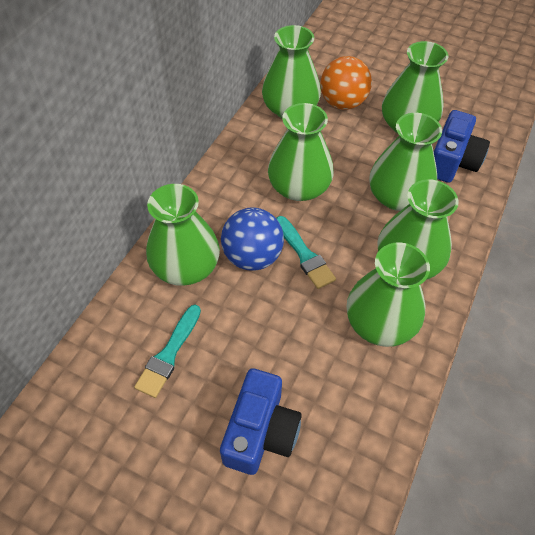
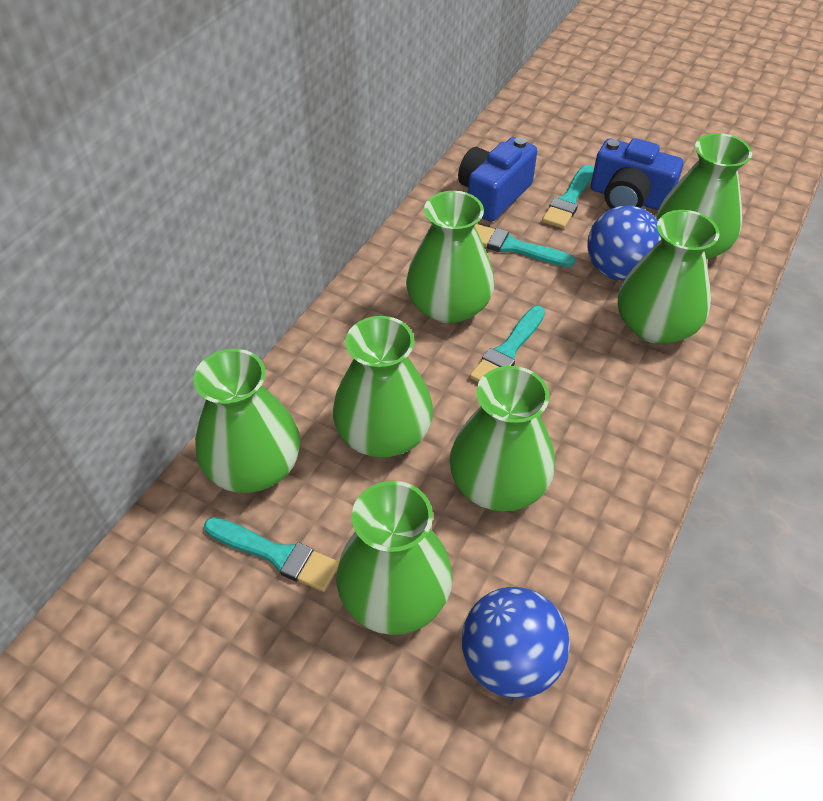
blue ball: [221,207,284,271] = 1 -> [462,587,570,699] [587,205,661,280] = 2
orange ball: [320,56,372,110] = 1 -> none = 0
turquoise brush: [134,305,201,398] [276,216,336,289] = 2 -> [204,517,339,592] [470,306,545,383] [475,224,575,267] [542,165,594,229] = 4

